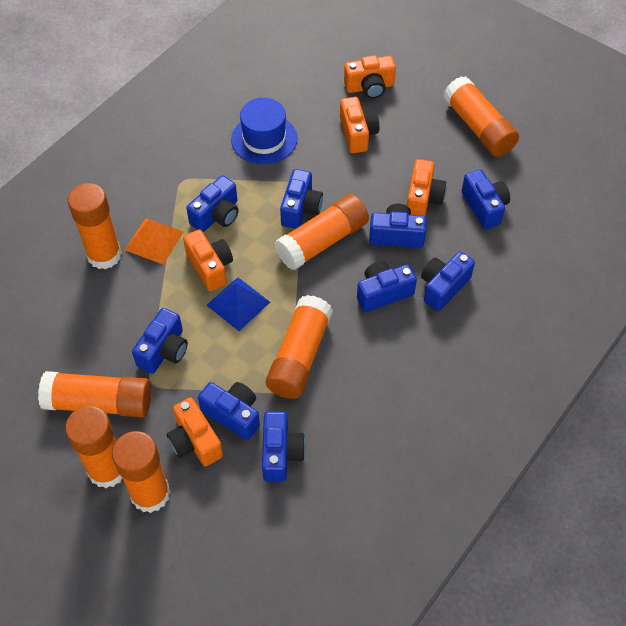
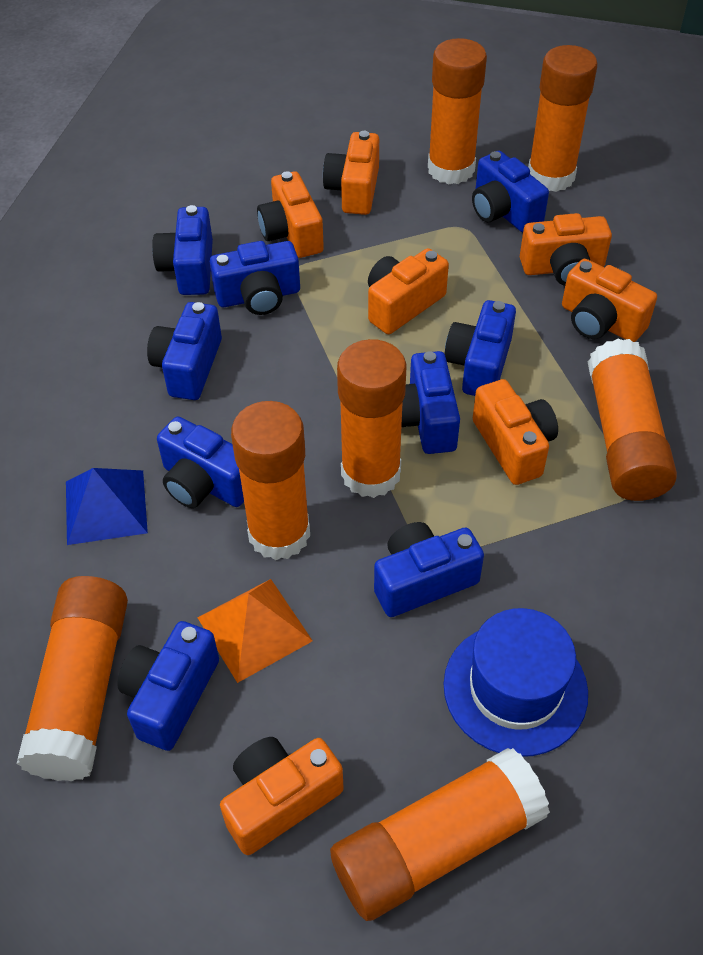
orange camera: [166,397,223,466] [183,229,233,291] [340,97,379,153] [344,55,396,99] [407,159,446,216] = 5 -> [220,737,343,855] [257,171,324,258] [323,131,379,215] [368,248,449,334] [473,379,558,485] [520,213,612,286] [562,259,657,342] = 7

